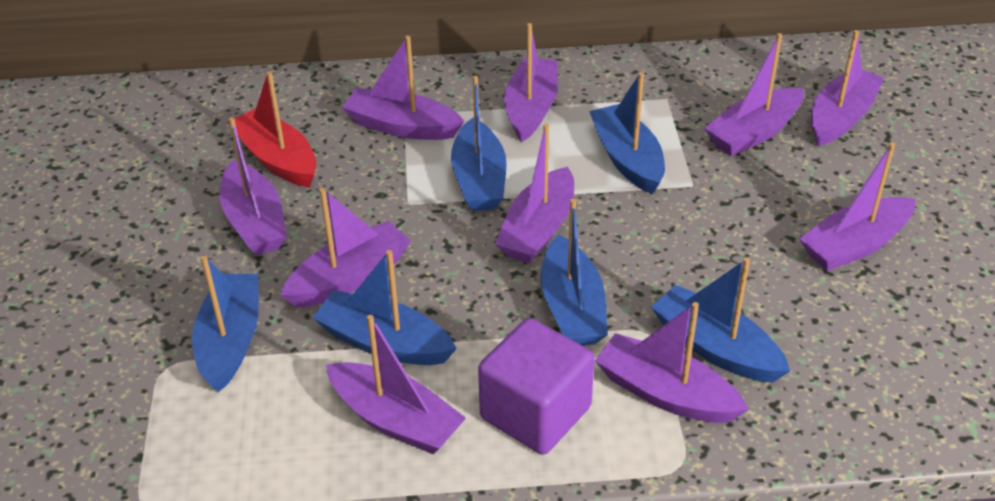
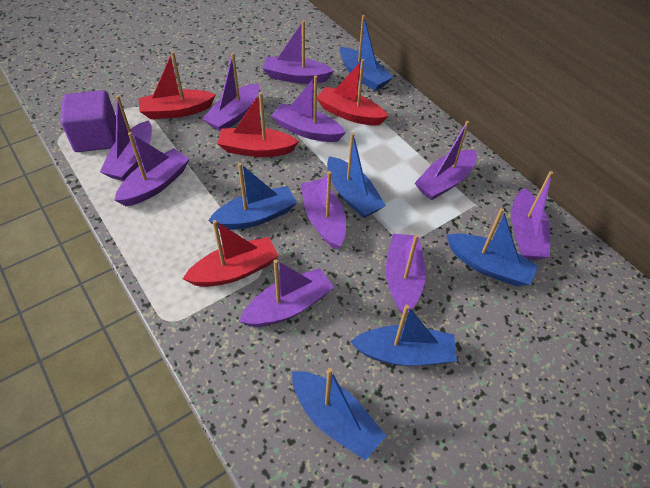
red boat: [228,71,316,187] = 1 -> [138,52,216,119] [183,220,279,287] [217,92,299,157] [317,59,388,125] = 4

